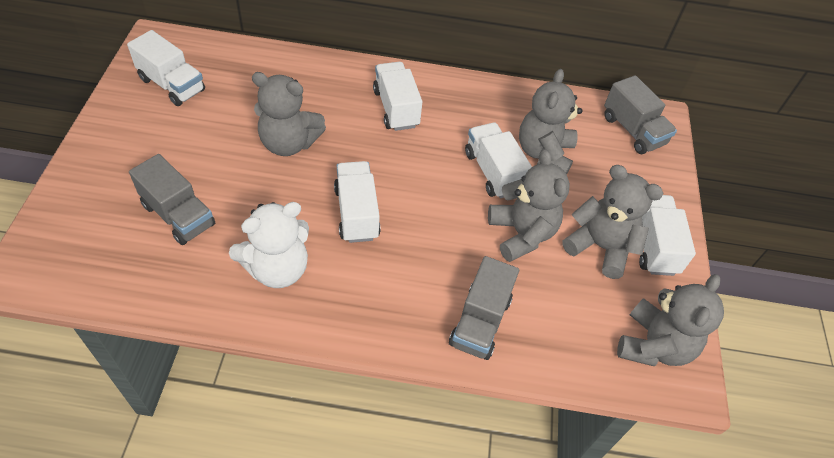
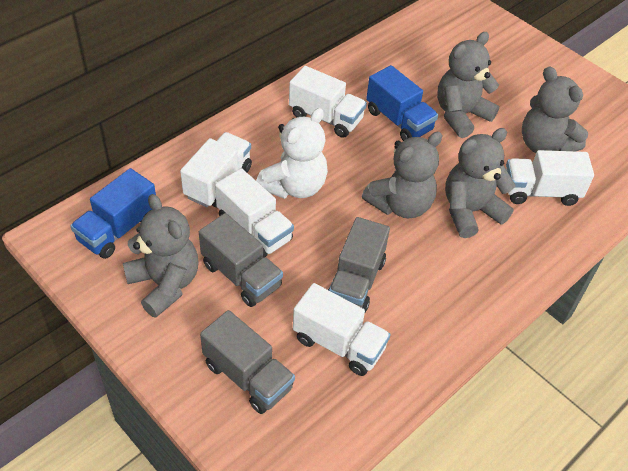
blue truck: none = 0 -> [70,168,156,259] [366,65,438,141] = 2

